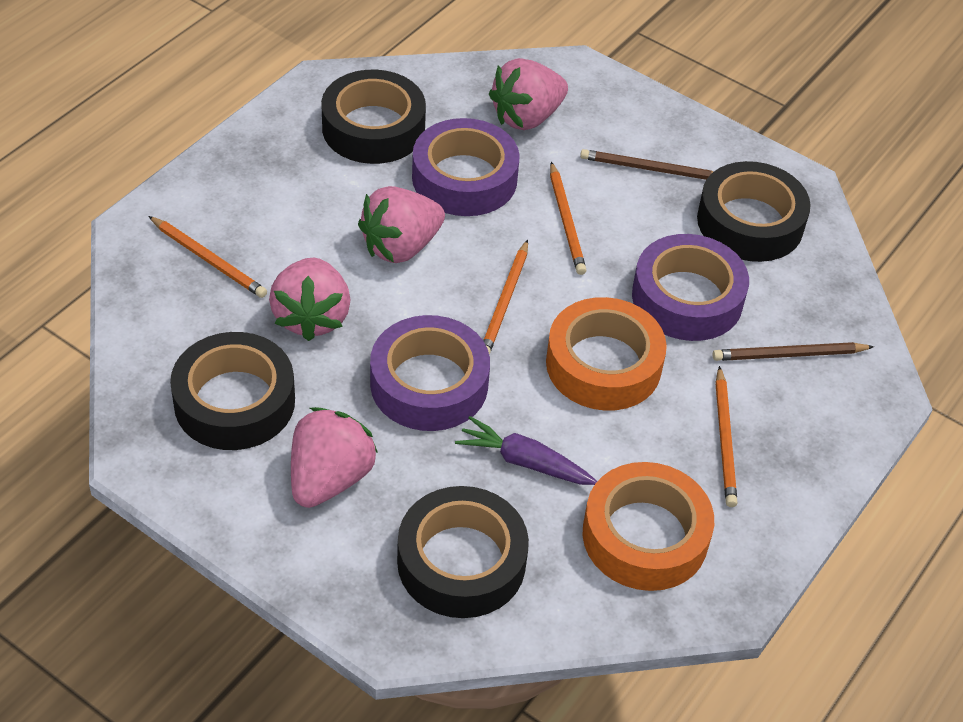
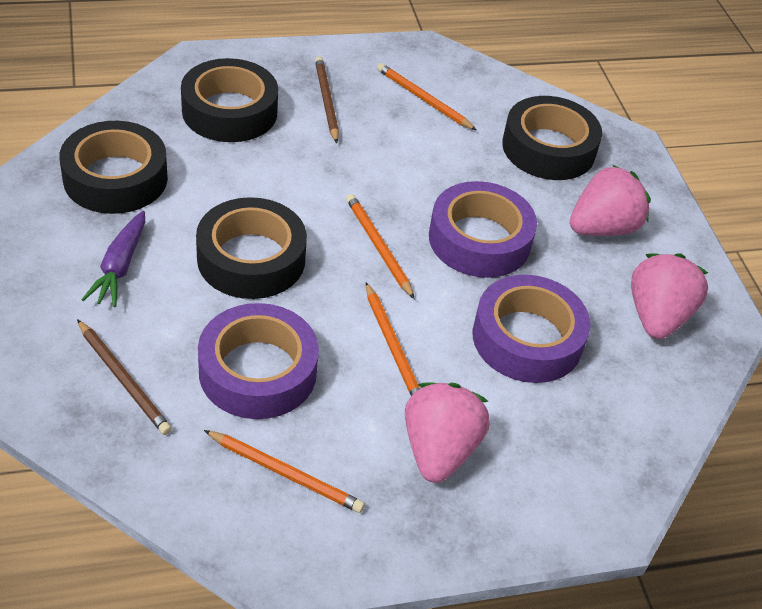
orange tape: [546,297,667,411] [582,462,714,591] = 2 -> none = 0
pink strawberry: [269,258,350,341] [291,407,378,508] [358,186,445,263] [489,58,568,130] = 4 -> [405,382,490,483] [570,165,651,236] [631,253,708,339] = 3

